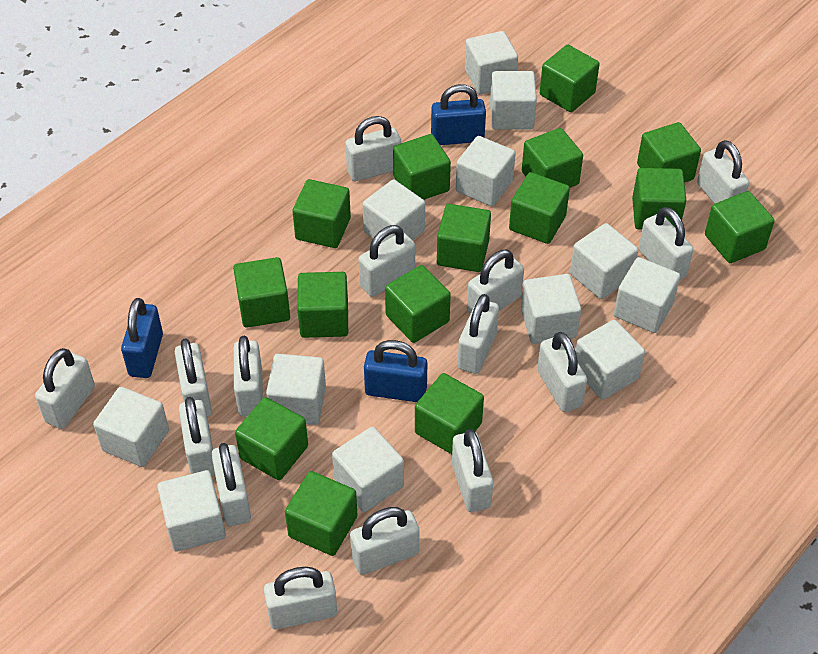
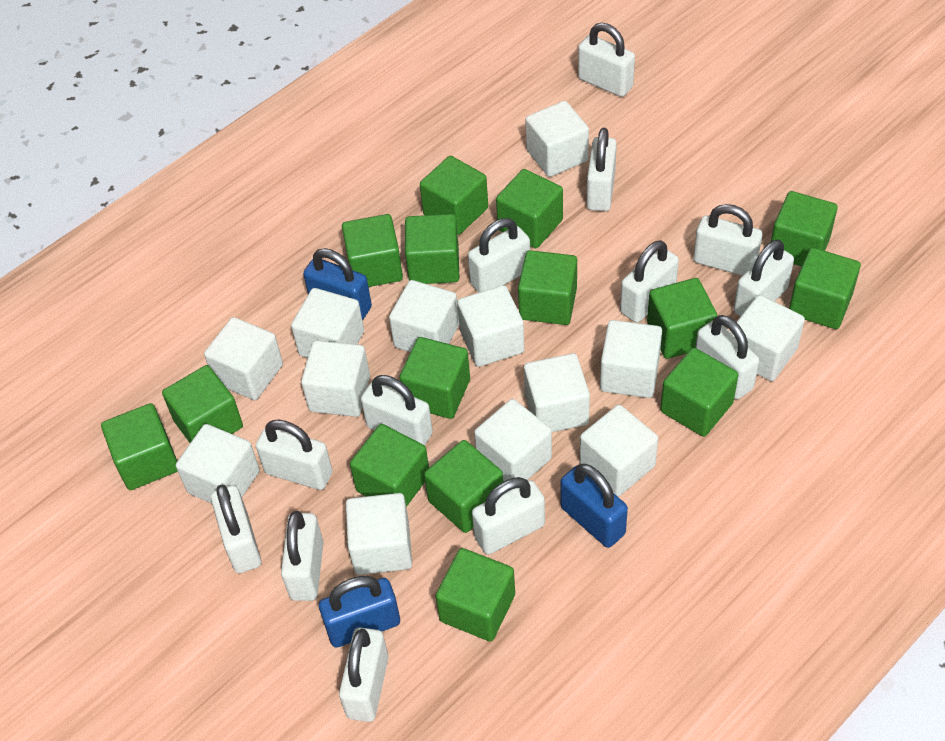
white cube: [93,387,169,467] [157,470,226,552] [266,354,326,425] [332,427,404,512] [363,180,425,244] [456,136,516,207] [465,31,518,94] [490,71,537,130] [521,274,581,344] [570,223,638,299] [576,320,645,400] [614,257,680,333] = 12 -> [176,424,260,504] [204,317,283,400] [291,288,364,358] [301,340,370,417] [346,493,412,575] [389,280,459,352] [457,285,524,367] [474,399,552,482] [524,353,590,432] [525,101,589,177] [580,405,658,497] [600,320,662,398] [731,295,805,381] = 13
white padlock: [35,348,95,429] [175,338,212,417] [179,397,215,476] [211,443,251,526] [234,336,263,417] [264,567,337,630] [345,116,401,181] [350,507,419,575] [359,225,415,297] [452,429,493,512] [458,294,499,374] [467,250,524,314] [537,332,587,412] [639,207,694,280] [697,140,749,204] = 15 -> [211,484,261,573] [256,419,332,490] [281,511,324,601] [339,627,389,722] [361,375,433,446] [468,218,530,293] [472,477,545,554] [578,23,635,97] [587,128,617,211] [620,240,679,323] [693,204,762,276] [695,315,759,399] [734,239,794,317] = 13

